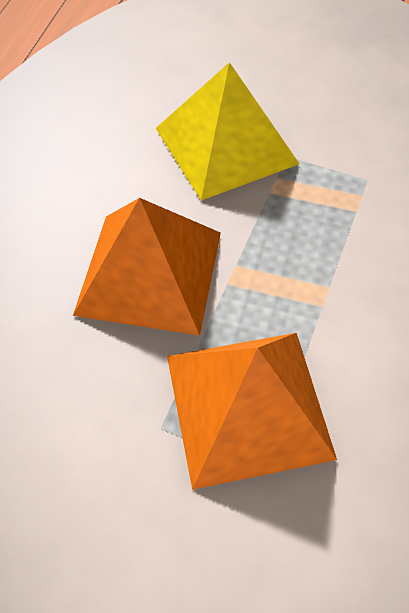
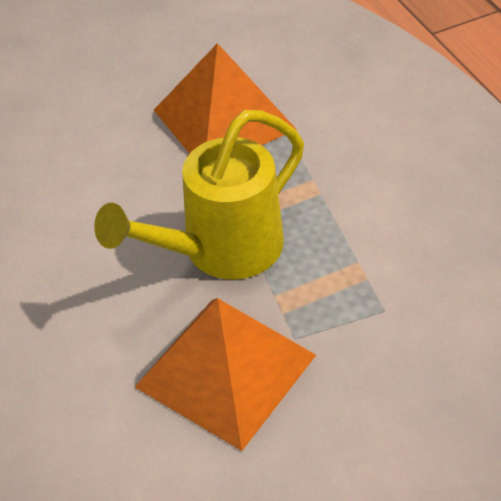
yellow pyramid: [156,62,299,201] = 1 -> none = 0
yellow watering can: none = 0 -> [94,110,304,279] = 1

